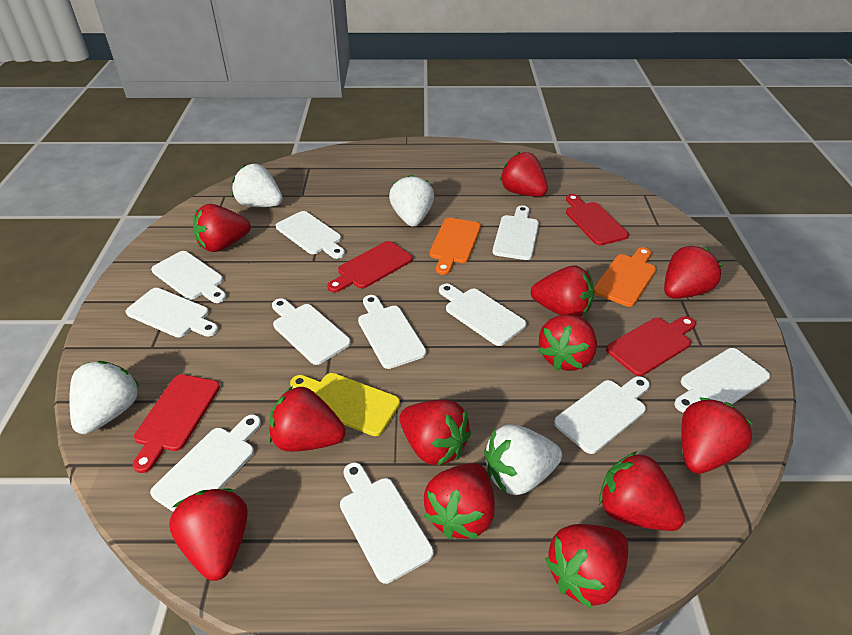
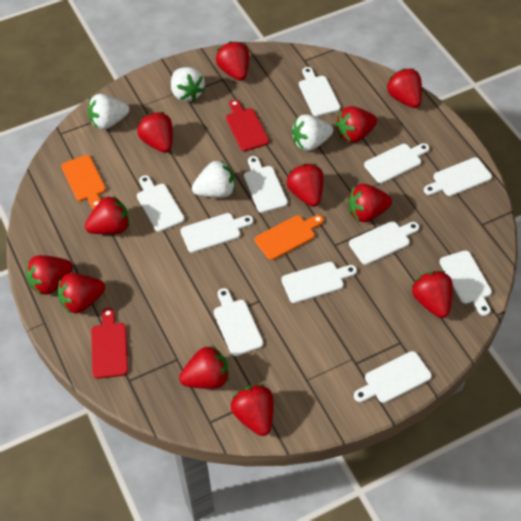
red cutting board: [133,374,220,473] [327,241,412,293] [566,194,629,245] [606,316,696,376] = 4 -> [91,308,128,379] [226,100,269,151] = 2
yellow cutting board: [290,373,400,436] = 1 -> none = 0

